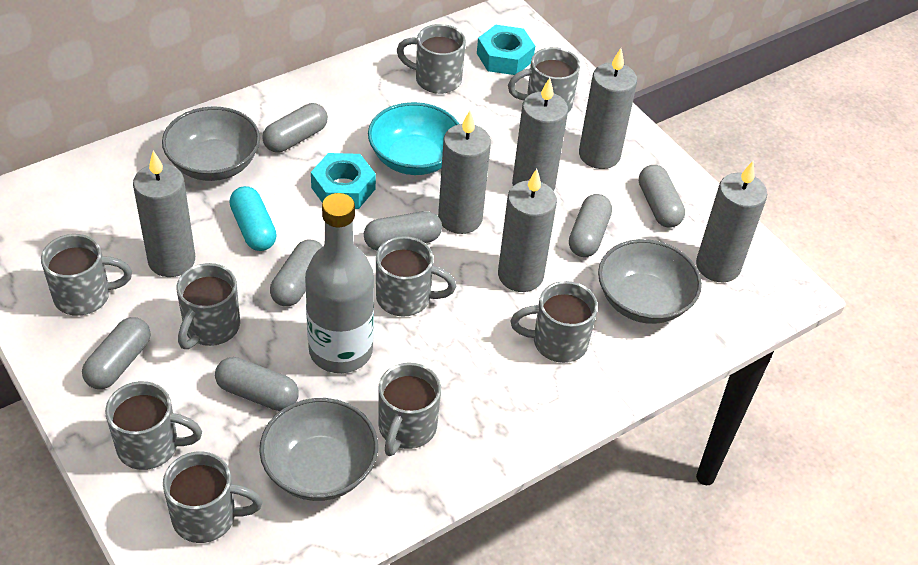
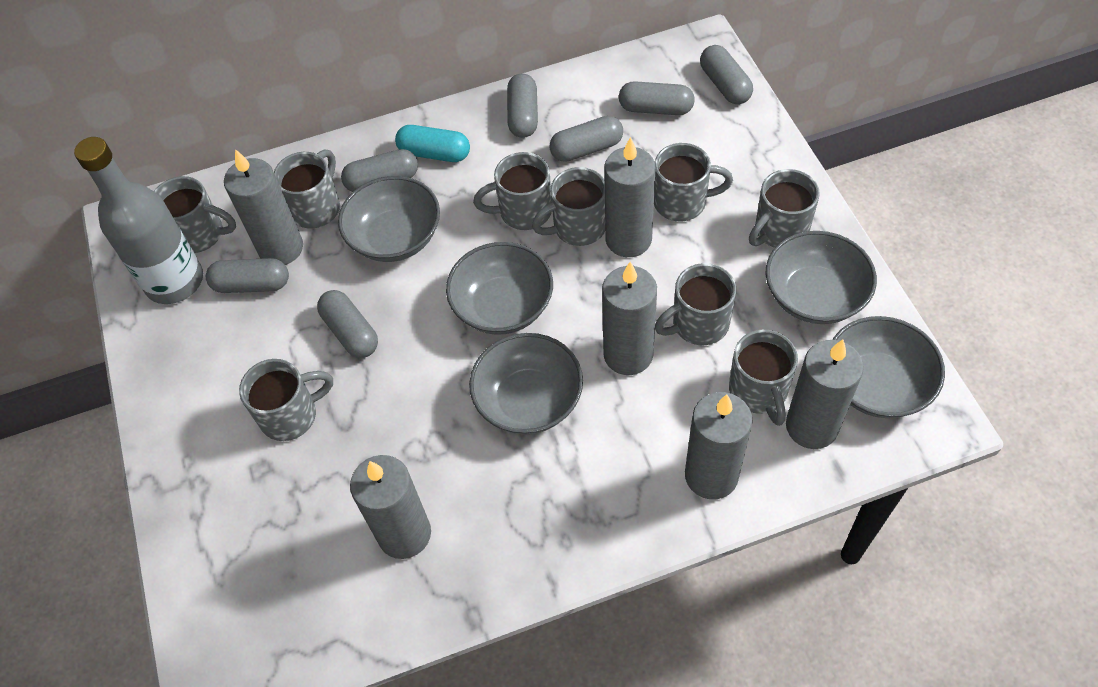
grey bowl: [162,106,260,181] [259,398,378,501] [598,239,702,324] = 3 -> [338,176,440,262] [446,242,553,335] [469,333,583,434] [765,231,877,324] [833,316,945,418] = 5
turquoise bowl: [368,102,459,175] = 1 -> none = 0
turquoise nut: [311,153,376,209] [477,25,535,75] = 2 -> none = 0

